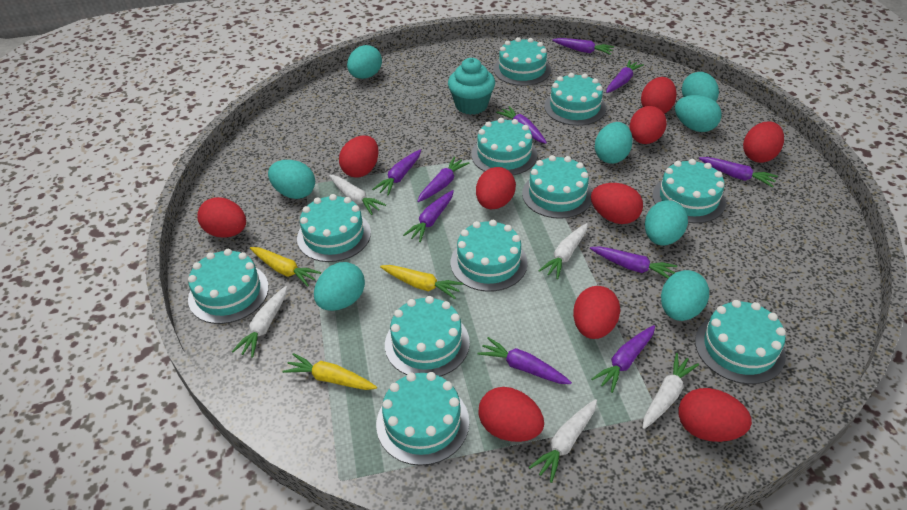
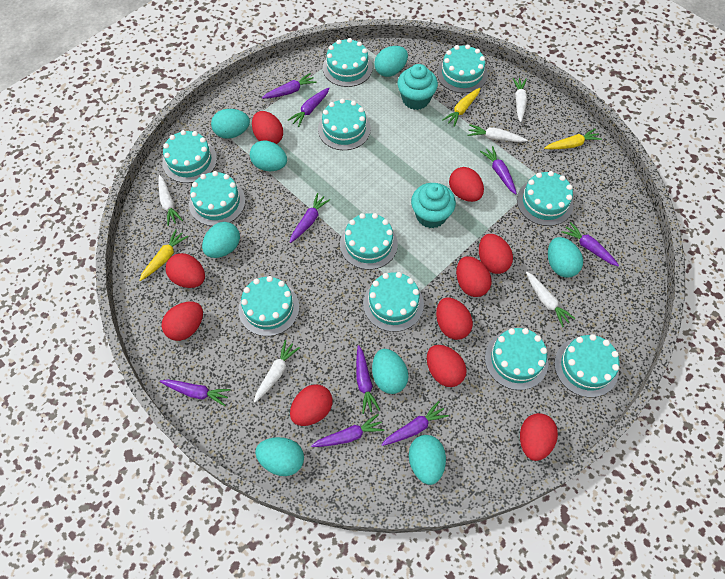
purple carrot: [372,150,421,196] [403,190,454,242] [417,157,469,202] [477,337,572,384] [496,106,547,144] [552,38,614,55] [590,246,677,278] [591,325,655,393] [606,60,644,93] [699,157,778,187] = 10 -> [160,379,230,406] [262,73,317,99] [288,88,330,127] [289,193,330,243] [311,414,385,447] [356,345,380,414] [381,401,449,446] [480,146,517,194] [561,222,619,266] = 9
turquoise cupcake: [448,58,495,115] = 1 -> [397,64,438,110] [411,183,456,228] = 2

